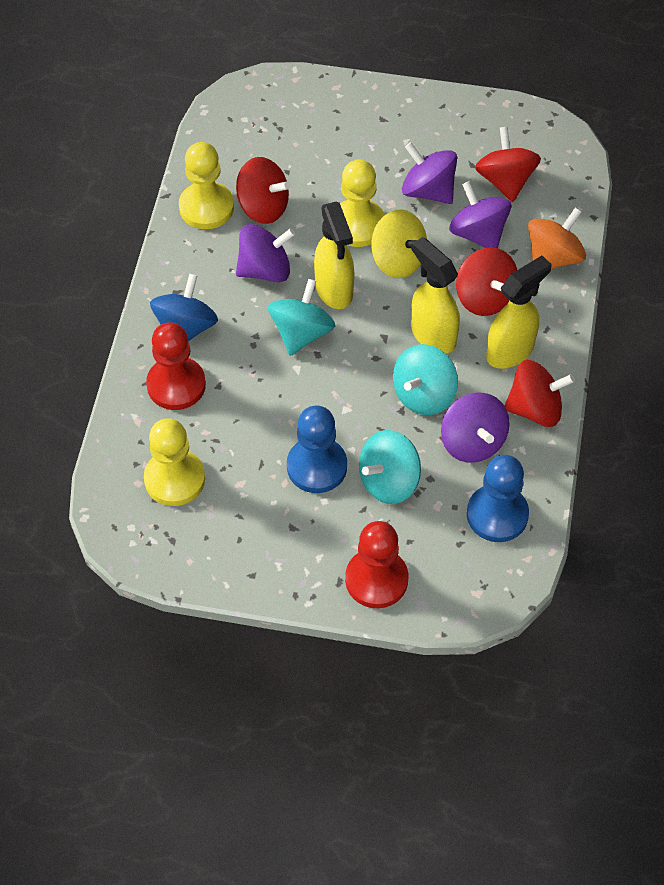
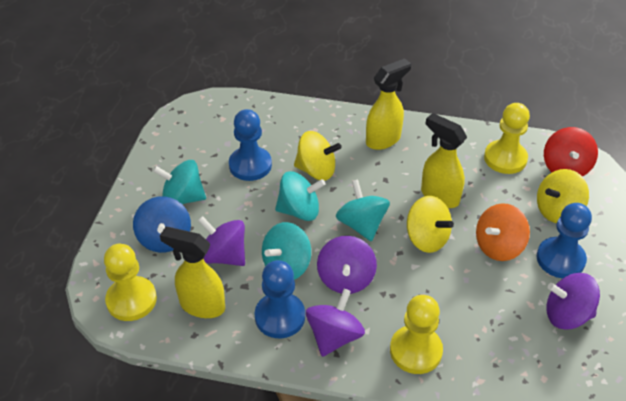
blue pawn: [287,406,347,493] [467,455,529,542] = 2 -> [229,109,272,181] [255,260,305,338] [537,203,592,278] = 3
red pawn: [146,323,206,410] [345,521,408,608] = 2 -> none = 0
red spinning top: [236,157,290,224] [456,247,517,316] [475,127,541,202] [505,360,575,427] = 4 -> [544,127,598,177] = 1
turquoise spinning top: [268,279,335,356] [359,430,421,504] [393,344,458,415] = 3 -> [153,160,206,204] [262,222,311,280] [275,171,325,221] [336,180,390,241] = 4
yellow spinning top: [371,209,427,278] = 1 -> [294,131,341,181] [407,196,454,253] [537,169,589,223] = 3

